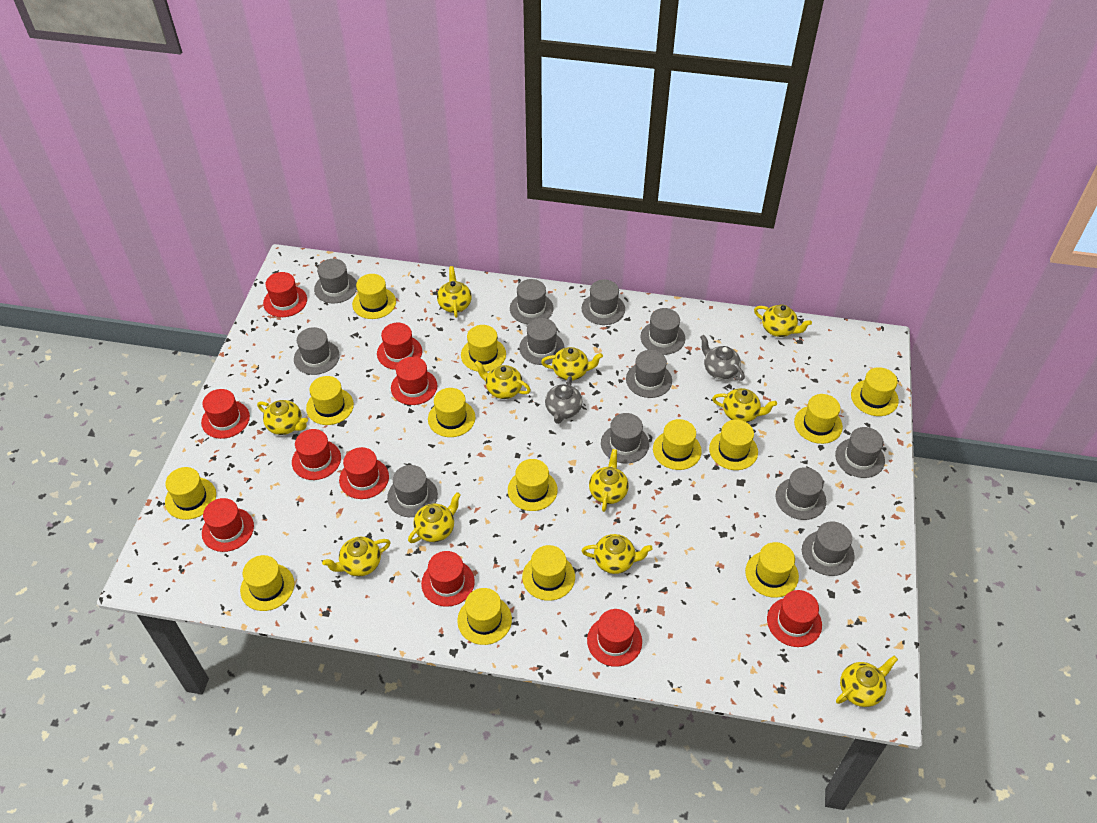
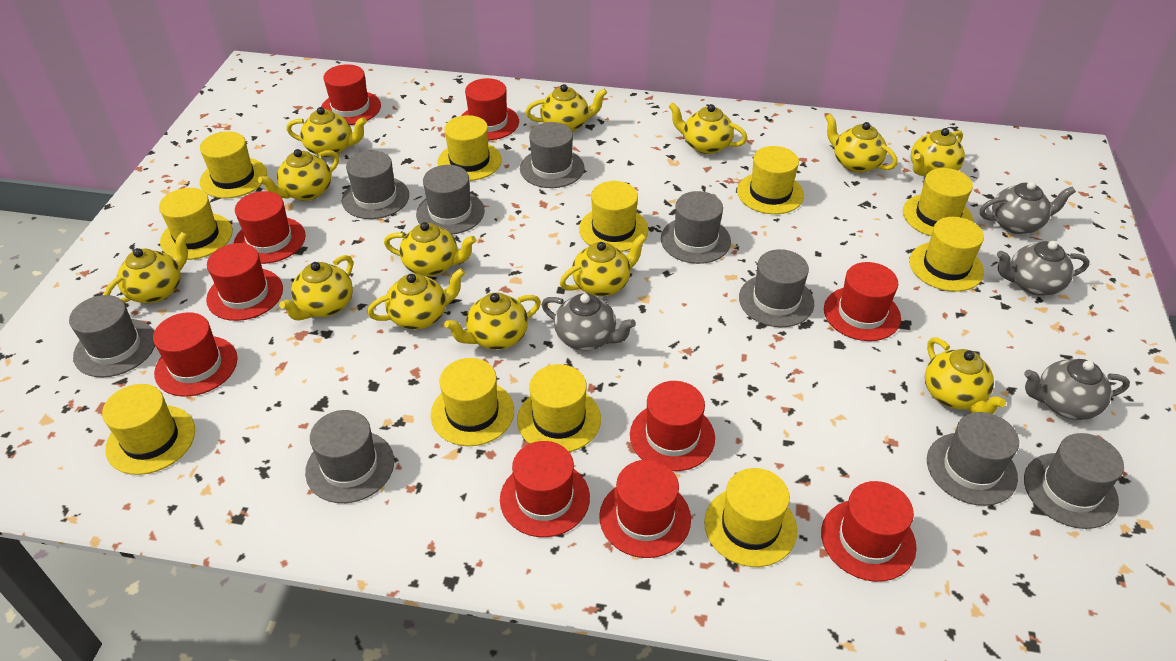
grey hat: [294,327,340,375] [314,259,357,304] [387,465,438,517] [510,279,553,324] [519,318,564,365] [581,280,625,325] [601,413,649,464] [626,350,672,398] [641,308,685,355] [776,467,826,520] [802,521,855,576] [835,427,885,478] = 12 -> [69,295,155,377] [305,410,394,503] [342,150,409,219] [416,165,485,235] [520,122,584,188] [661,191,731,264] [739,249,814,327] [927,412,1019,506] [1024,433,1124,529] = 9
grey teapot: [545,376,582,424] [700,335,745,381] = 2 -> [541,293,636,350] [980,181,1076,234] [997,241,1090,296] [1024,359,1130,420] = 4
yellow hat: [165,467,216,520] [240,555,294,611] [306,376,354,425] [352,274,396,319] [428,388,476,437] [457,588,512,645] [461,325,506,372] [508,459,558,511] [522,545,575,601] [653,419,702,470] [709,419,758,470] [745,542,799,598] [794,394,843,444] [851,367,899,416] = 14 -> [102,384,195,475] [159,188,233,260] [200,131,267,198] [431,358,514,446] [437,115,502,181] [517,364,601,452] [579,181,648,252] [704,468,797,567] [737,146,804,214] [903,168,973,236] [909,217,984,292] = 11
yellow teapot: [257,400,308,435] [322,537,391,577] [408,492,461,543] [437,266,472,318] [474,361,531,399] [541,347,603,380] [581,534,653,574] [589,449,629,512] [712,388,777,422] [754,305,812,337] [836,656,898,707] = 11 -> [104,232,188,303] [258,149,339,201] [279,255,353,321] [286,107,367,157] [367,268,465,330] [384,222,476,276] [444,293,541,350] [526,84,607,132] [560,234,647,296] [668,102,748,154] [825,114,898,173] [911,128,965,176] [925,337,1006,414] = 13

